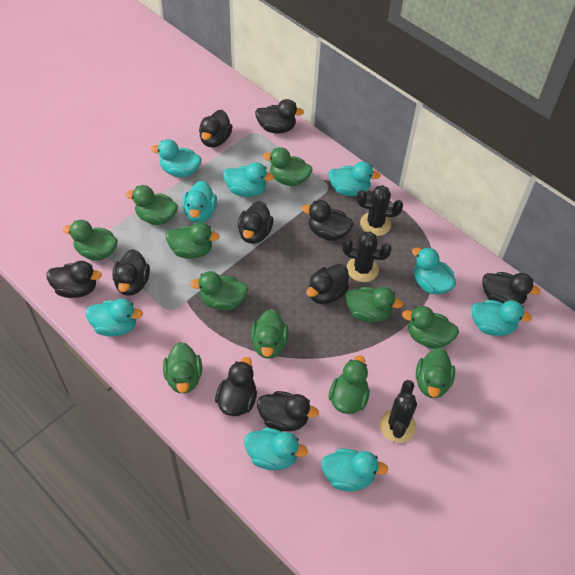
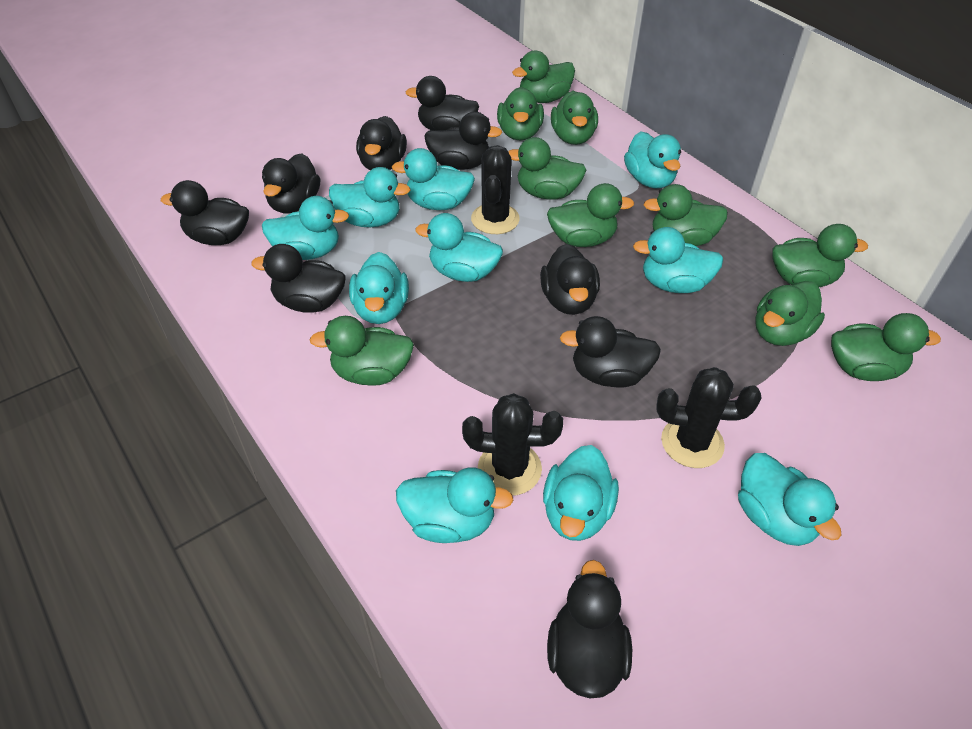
black duck: [46,261,102,298] [113,249,150,296] [199,110,233,148] [215,357,257,416] [238,201,273,244] [255,99,304,133] [257,391,319,432] [302,200,353,241] [306,264,349,304] [482,272,540,305] = 10 -> [161,180,249,245] [252,244,346,313] [262,153,320,214] [356,116,407,170] [406,76,479,131] [424,112,502,170] [540,244,600,315] [547,560,632,698] [560,316,661,388] = 9
green duck: [63,220,118,261] [125,185,178,225] [163,342,202,394] [166,222,220,259] [190,271,248,311] [251,309,289,359] [263,147,313,186] [329,355,370,414] [345,287,403,322] [402,306,459,349] [416,348,455,398] = 11 -> [310,316,414,386] [497,87,544,140] [508,137,586,200] [512,51,575,103] [547,183,634,247] [551,91,598,145] [644,184,728,246] [755,281,825,346] [772,224,868,287] [831,313,941,381] = 10
turquoise duck: [86,299,143,336] [151,139,201,178] [182,180,217,223] [223,162,274,197] [244,428,308,470] [321,449,388,491] [328,161,381,196] [412,247,456,294] [472,300,532,336] = 9 -> [262,196,349,260] [329,167,410,227] [349,252,409,324] [392,148,475,210] [396,467,513,543] [415,213,503,282] [543,445,619,541] [624,132,681,189] [633,227,723,293] [738,453,841,546] = 10

